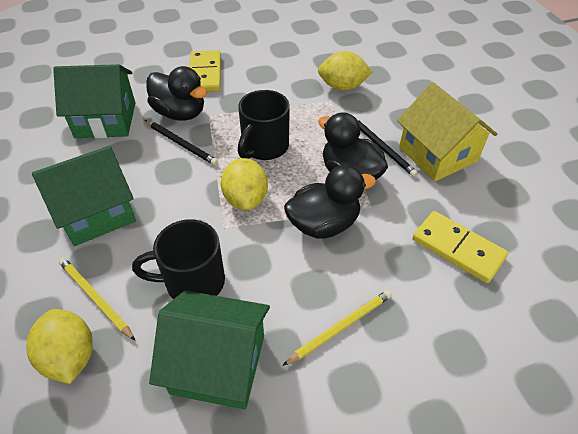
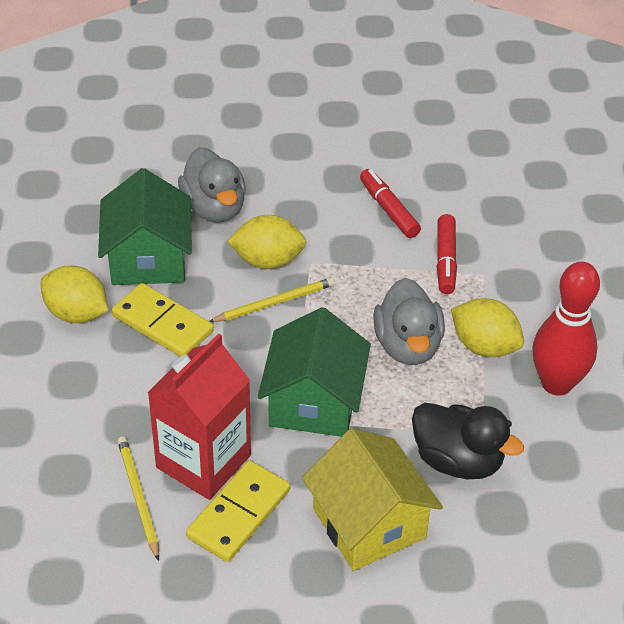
black duck: [146,66,207,121] [284,165,376,239] [318,112,388,180] = 3 -> [412,403,524,479] = 1
black mug: [132,219,225,299] [238,90,290,160] = 2 -> none = 0
black pencil: [145,120,218,165] [357,120,418,177] = 2 -> none = 0
green house: [32,146,136,246] [53,64,135,138] [149,290,270,410] = 3 -> [98,168,192,285] [258,307,371,437] = 2
grey duck: none = 0 -> [178,147,246,223] [373,278,445,365] = 2
red bowling pin: none = 0 -> [532,262,600,396] = 1
red carton: none = 0 -> [147,333,251,500] = 1
red marker: none = 0 -> [360,169,421,238] [437,214,457,294] = 2

